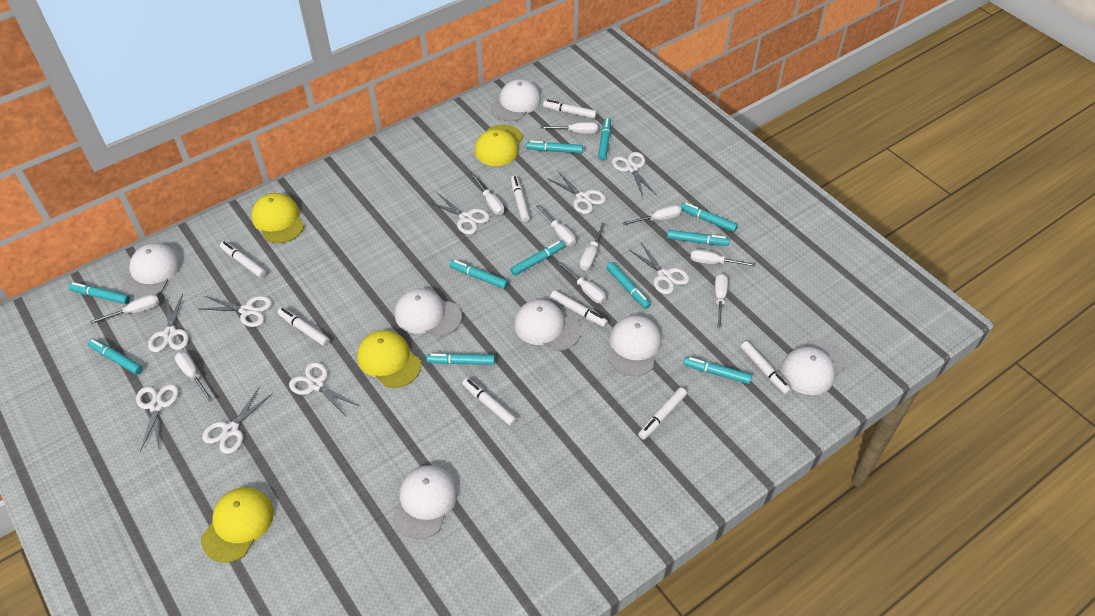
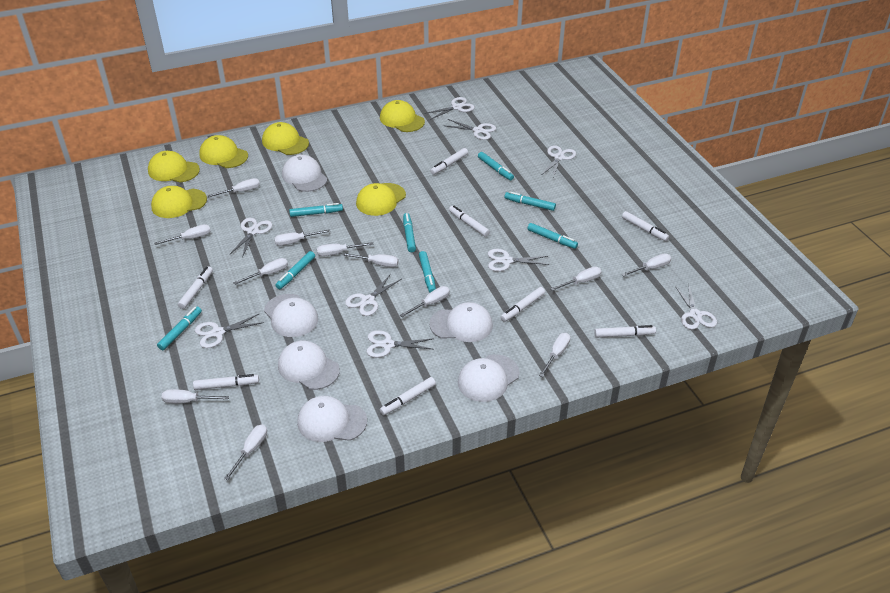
turquoise marker: [69,282,130,304] [88,338,143,375] [426,353,495,365] [449,260,508,289] [510,241,565,276] [526,140,583,154] [598,118,611,161] [606,262,651,309] [667,230,730,246] [680,203,738,232] [683,357,752,384] = 11 -> [157,306,202,350] [275,251,315,289] [289,203,343,217] [403,213,416,252] [419,251,436,292] [478,152,514,180] [504,191,556,211] [527,223,578,249] = 8
white cap: [123,243,181,298] [392,465,458,539] [395,288,462,337] [491,79,541,121] [514,299,581,351] [609,315,662,376] [781,340,846,395] = 7 -> [264,294,318,337] [278,340,340,390] [282,155,327,192] [297,396,367,442] [429,302,493,342] [458,354,519,402] = 6
white screwdriver: [90,294,159,324] [175,351,213,401] [471,174,504,215] [536,205,576,246] [541,122,598,134] [558,262,606,303] [580,223,606,270] [622,205,682,225] [691,249,755,267] [715,273,728,328] = 10 -> [154,224,210,245] [162,389,229,403] [208,178,260,197] [224,425,267,480] [233,258,288,285] [274,229,330,246] [317,242,374,256] [342,253,399,267] [400,286,450,317] [539,333,570,377] [550,267,602,291] [621,253,671,277] = 12
yellow cap: [201,487,274,562] [251,193,304,243] [357,330,421,388] [475,124,523,166] = 4 -> [148,151,200,183] [151,186,207,218] [199,135,248,168] [262,122,309,155] [356,183,406,216] [380,100,425,132] = 6

